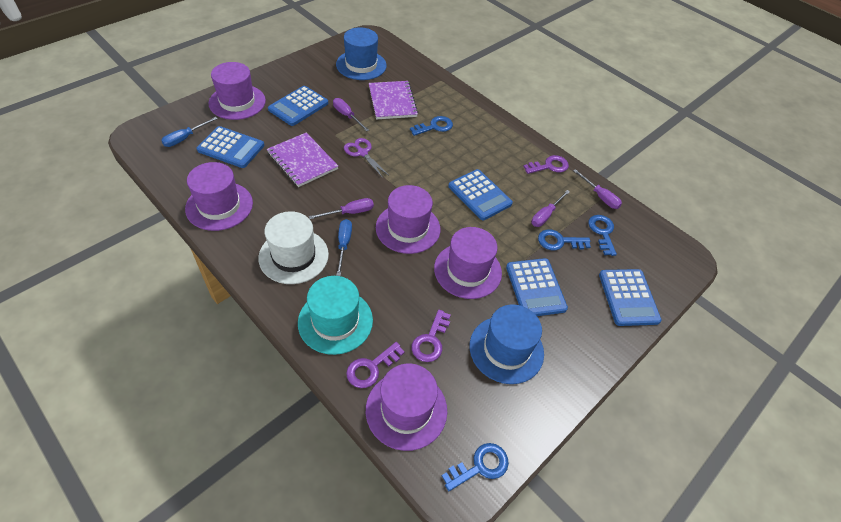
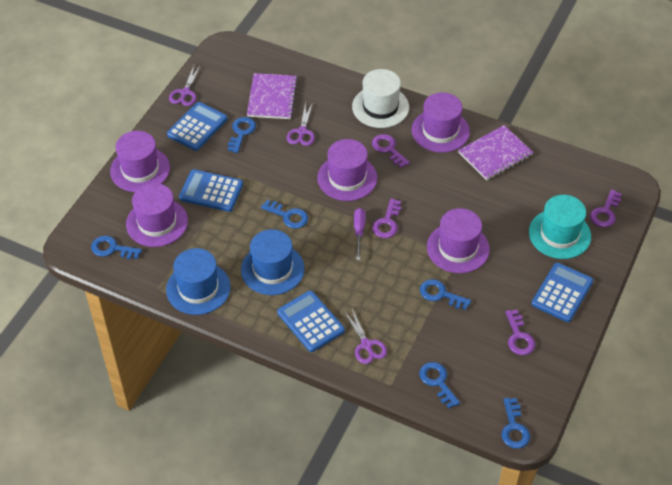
blue calculator: [196,126,264,168] [268,86,328,126] [448,169,513,220] [506,258,568,316] [599,269,661,326] = 5 -> [167,102,228,151] [179,169,243,212] [277,291,345,352] [531,263,593,322] = 4
blue key: [410,116,453,136] [442,443,509,491] [538,229,591,250] [588,215,617,256] = 4 -> [91,236,142,259] [228,117,256,153] [261,200,308,229] [419,362,460,408] [420,279,471,310] [501,398,530,449] = 6
blue screwdriver: [161,117,218,147] [336,219,352,276] = 2 -> none = 0
purple key: [346,342,405,388] [411,309,451,362] [523,155,569,174] = 3 -> [372,134,410,168] [372,198,401,238] [505,310,535,355] [590,189,622,227] = 4
purple scissors: [344,138,389,178] = 1 -> [169,65,201,106] [287,102,315,146] [344,307,387,364] = 3
purple screwdriver: [309,198,374,219] [333,98,369,132] [531,190,570,227] [573,169,622,209] = 4 -> [354,208,366,260] = 1

